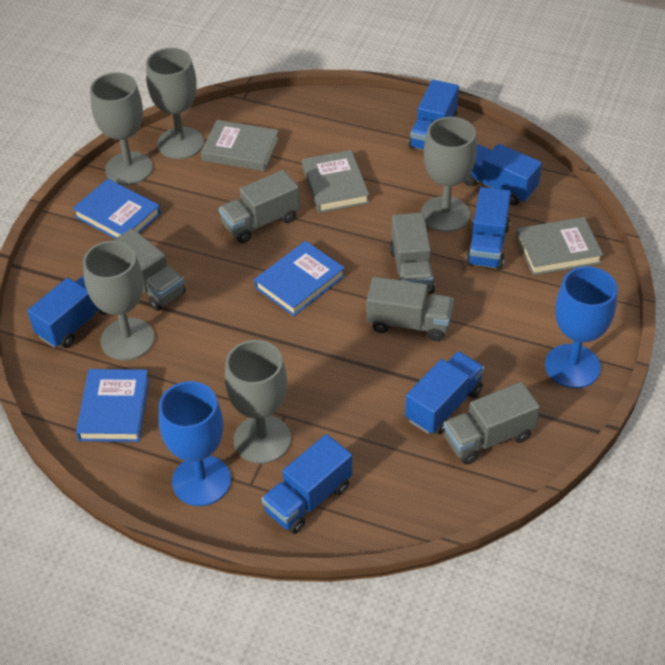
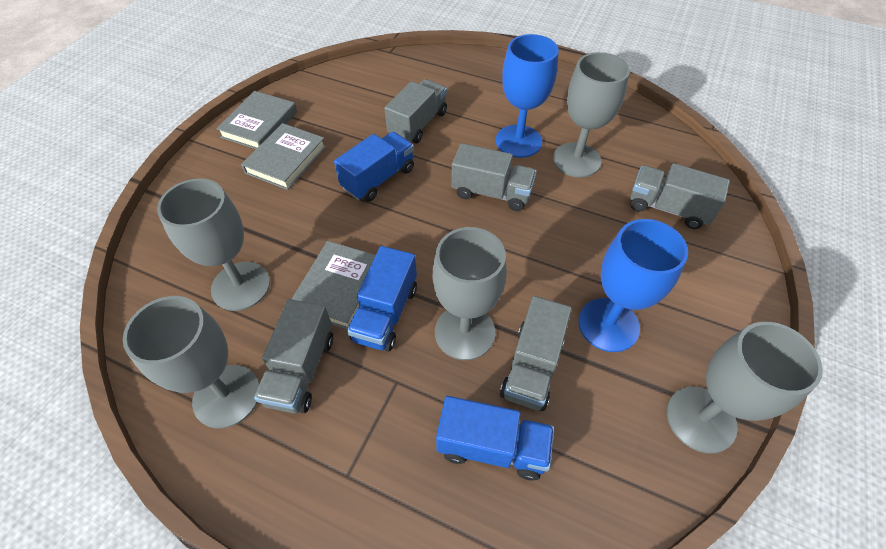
blue book: [72,179,161,239] [76,369,149,442] [254,241,345,316] = 3 -> none = 0
blue truck: [27,275,107,348] [262,434,352,534] [405,351,484,435] [409,80,459,150] [464,144,542,206] [466,187,511,270] = 6 -> [334,132,414,201] [347,246,417,351] [436,396,554,481] = 3

